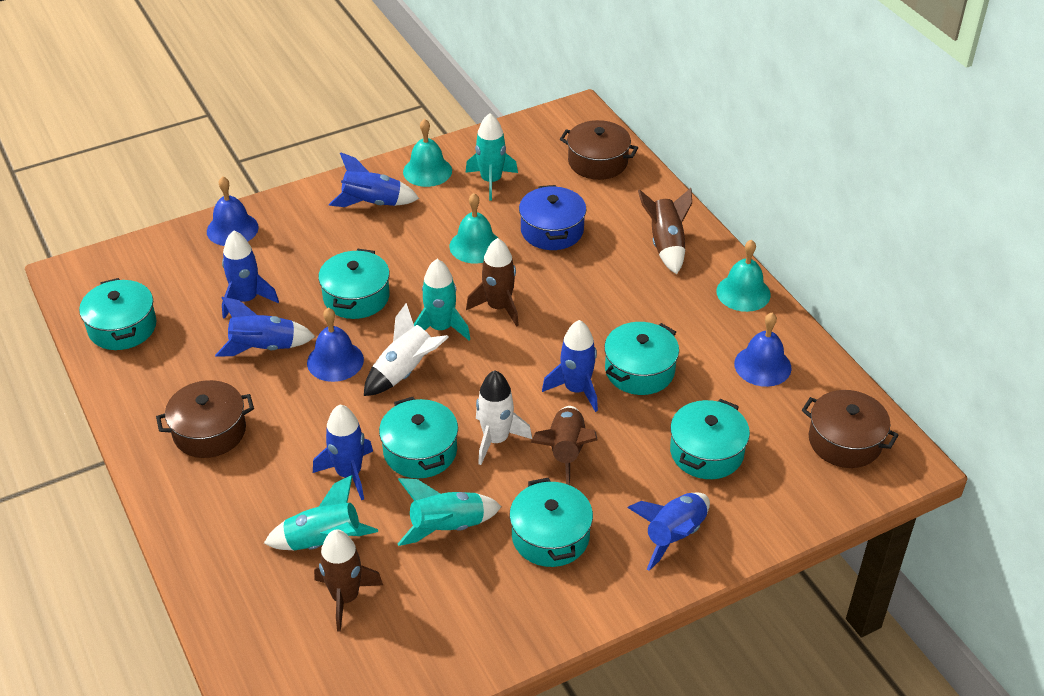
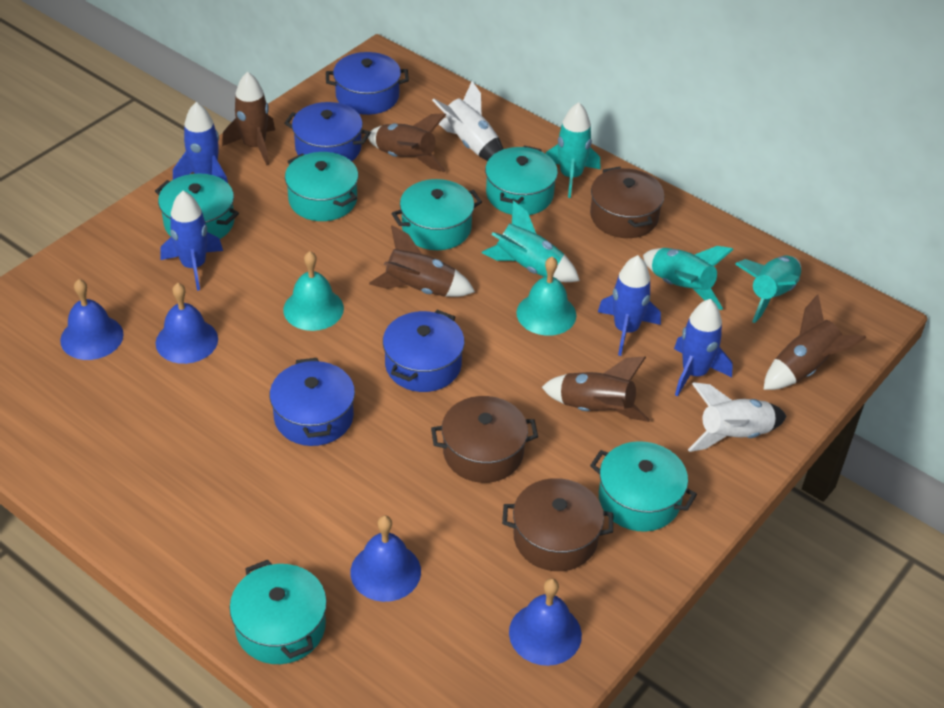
blue bell: [207,176,259,246] [307,308,364,382] [734,313,792,387] = 3 -> [60,279,124,360] [156,283,218,364] [350,516,421,602] [509,578,582,666] = 4
blue pot: [519,185,586,250] = 1 -> [270,358,355,446] [284,102,371,161] [326,52,409,115] [383,310,465,392] = 4
blue rocket: [215,297,316,357] [222,230,279,319] [313,405,373,500] [329,152,419,207] [542,320,598,412] [628,493,710,571] = 6 -> [161,191,223,291] [173,102,228,183] [598,255,661,356] [674,299,733,397] = 4
brown rocket: [314,530,383,632] [466,238,519,327] [531,406,598,485] [638,188,692,274] = 4 -> [222,72,275,166] [368,113,446,172] [369,225,475,297] [542,356,650,422] [763,295,866,390] = 5
turquoise bell: [403,119,452,187] [450,193,498,264] [717,240,771,312] = 3 -> [283,251,344,331] [516,257,576,336] = 2

